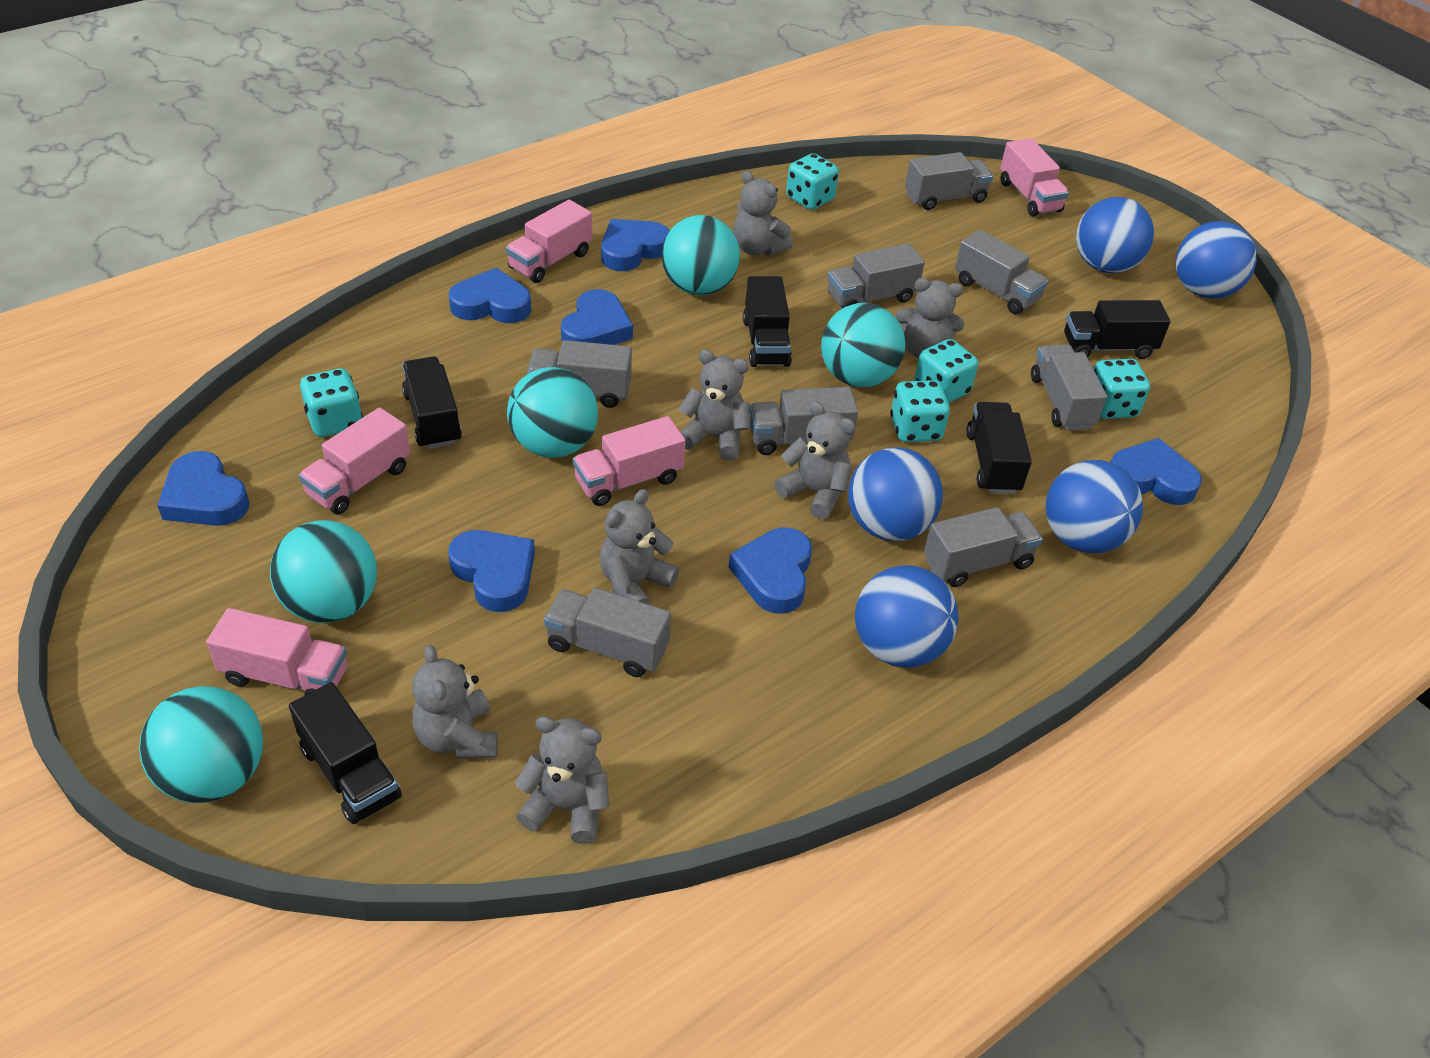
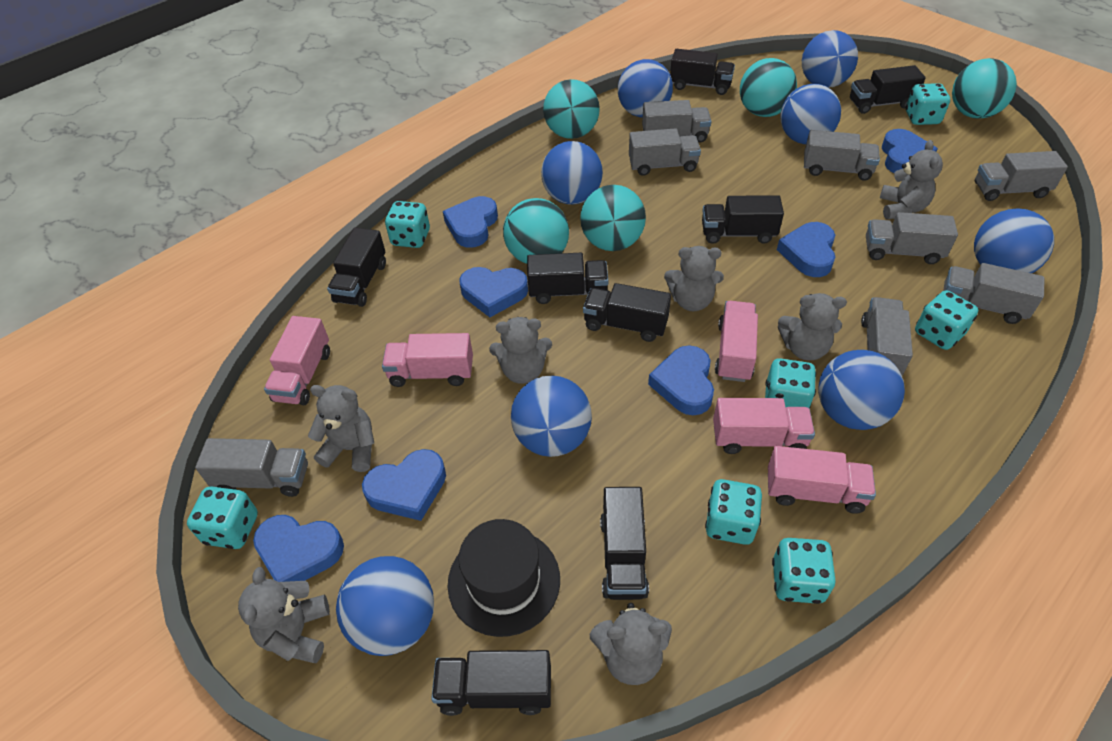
black hat: none = 0 -> [448,519,560,637] = 1
black truck: [289,682,402,824] [402,357,462,449] [743,276,792,367] [966,402,1032,494] [1064,300,1171,359] = 5 -> [327,227,386,307] [431,650,551,716] [527,253,608,304] [583,283,671,342] [600,487,649,600] [670,49,735,95] [702,195,784,244] [850,65,926,114] = 8
blue ball: [848,447,943,541] [855,565,958,668] [1046,460,1143,553] [1076,197,1154,273] [1176,221,1257,299] = 5 -> [336,556,434,656] [511,376,592,457] [541,141,603,205] [618,59,673,118] [780,84,841,144] [802,30,858,88] [818,350,905,430] [974,208,1054,273] = 8
turquoise dice: [300,368,363,437] [786,153,839,210] [890,380,950,442] [914,339,978,403] [1094,358,1150,419] = 5 -> [187,486,258,549] [385,201,430,248] [705,479,762,545] [765,358,816,408] [772,538,836,604] [906,83,950,125] [915,290,978,350] = 7

